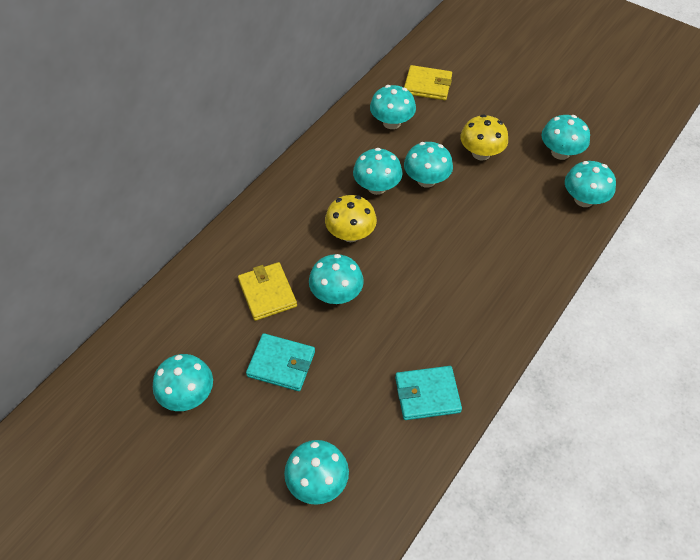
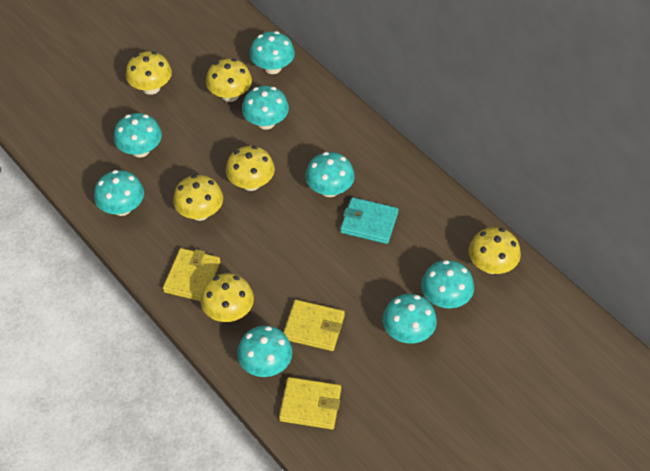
turquoise wallet: [246,333,315,391] [395,366,462,420] = 2 -> [340,197,399,244] = 1
yellow mushroom: [325,195,377,242] [460,114,508,161] = 2 -> [126,51,172,95] [173,175,223,221] [201,273,254,322] [206,59,252,102] [226,146,275,191] [469,227,521,274] = 6
yellow wallet: [238,262,297,321] [404,65,452,100] = 2 -> [163,248,220,301] [279,377,341,430] [283,300,345,351] = 3

